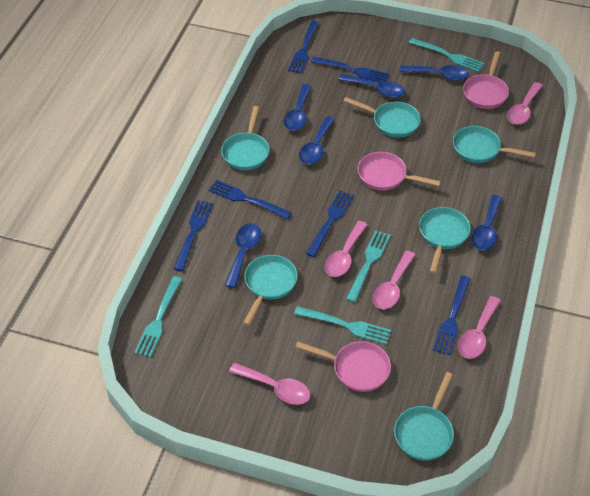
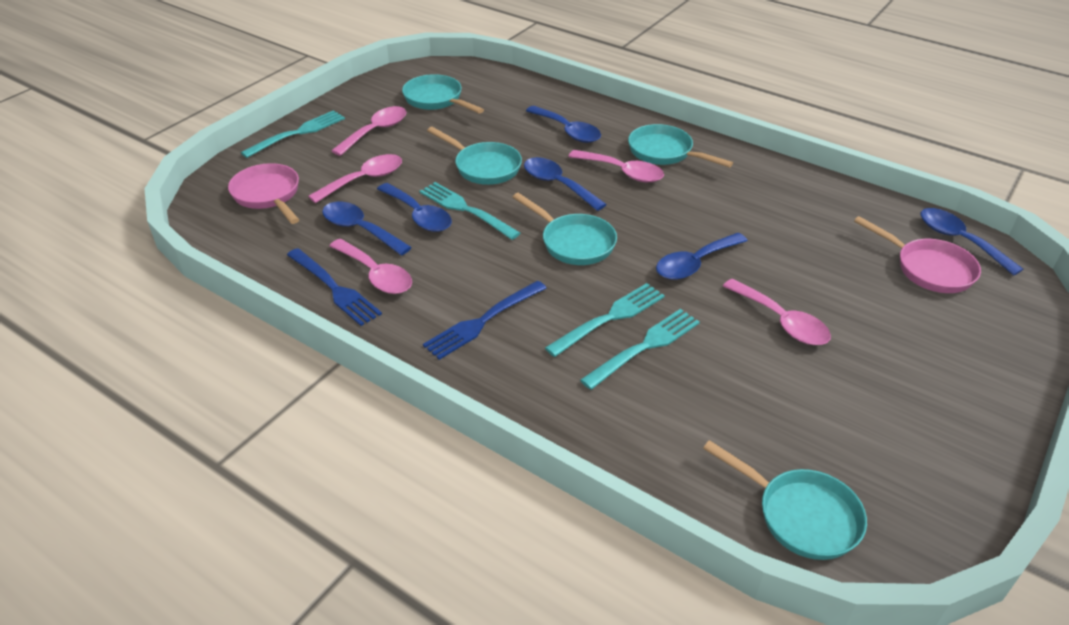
blue fork: [174,200,213,271] [208,180,292,219] [288,21,319,74] [306,191,354,257] [311,56,390,82] [433,275,471,355] = 6 -> [287,248,382,326] [423,281,547,360] = 2
pink pan: [296,341,391,392] [358,152,441,191] [463,51,509,109] = 3 -> [228,163,299,224] [854,216,981,293] = 2
turquoise pan: [221,106,270,170] [243,255,298,326] [344,97,421,138] [394,372,454,461] [419,207,471,274] [453,126,536,163] = 6 -> [402,74,484,114] [427,127,522,185] [513,193,617,265] [628,124,733,167] [703,440,867,560] = 5

